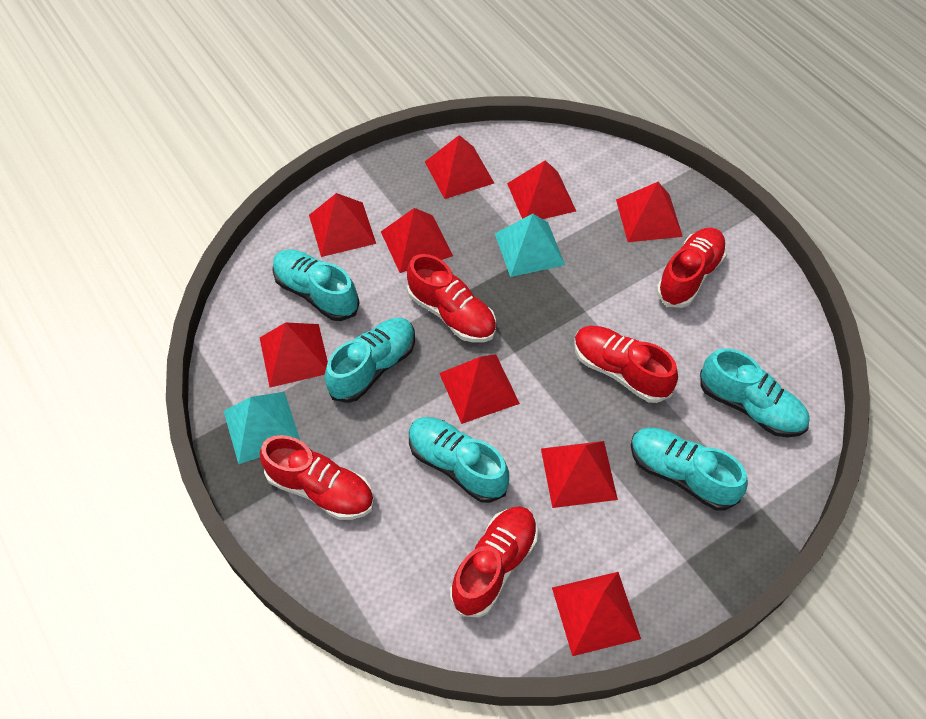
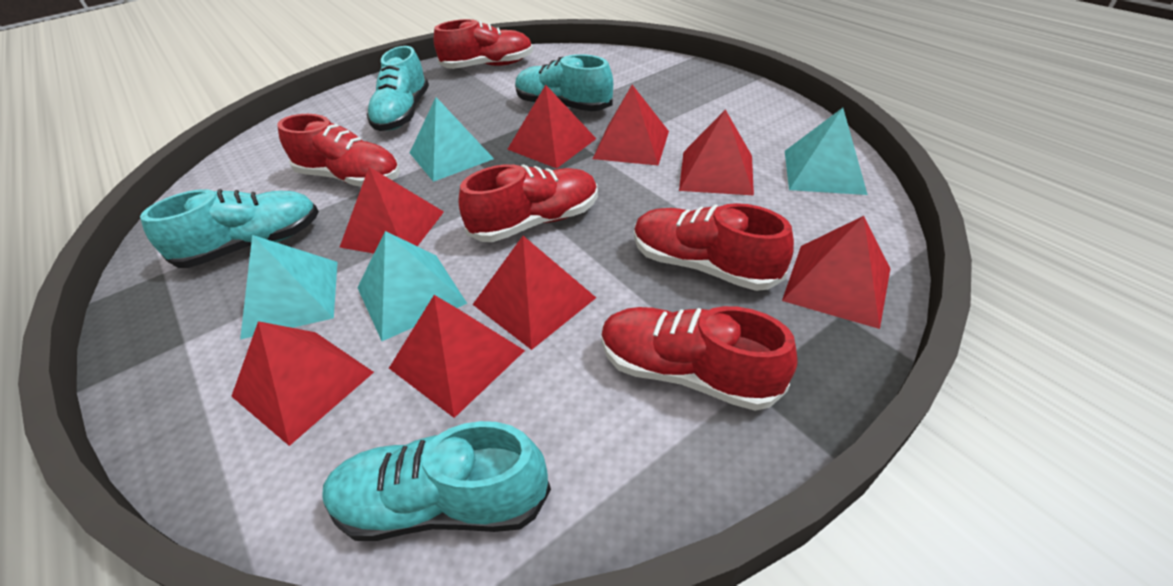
red pyramid: [260,322,328,388] [309,193,376,257] [381,208,453,273] [425,135,494,199] [439,354,520,424] [507,160,576,219] [541,441,618,508] [552,572,641,656] [616,182,683,242] = 9 -> [231,321,374,446] [340,167,444,254] [389,295,525,418] [472,236,596,350] [507,85,596,168] [593,85,669,166] [679,109,754,195] [782,216,890,329] = 8
turquoise pyramid: [224,392,300,464] [495,214,565,277] = 2 -> [240,235,338,339] [357,231,467,341] [410,97,494,182] [785,108,868,195] = 4
turquoise shoe: [272,249,359,321] [325,318,415,403] [409,417,509,503] [631,427,748,511] [700,348,810,437] = 5 -> [140,189,319,268] [322,421,551,541] [367,46,429,131] [515,54,613,111] = 4

